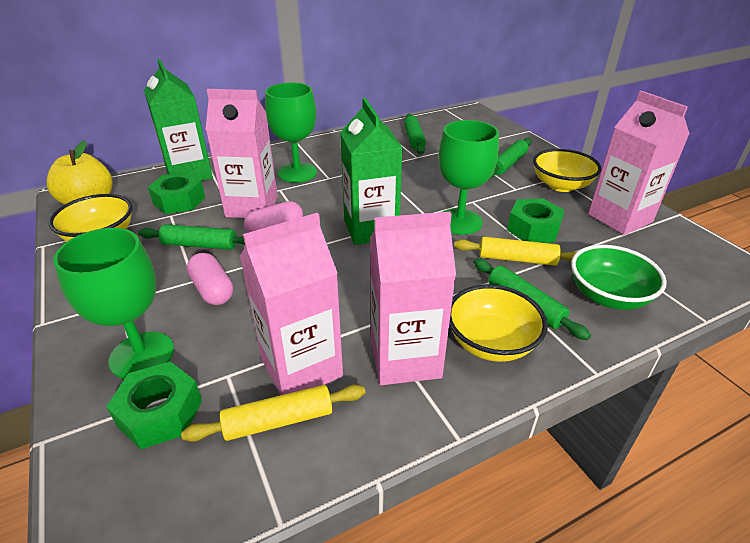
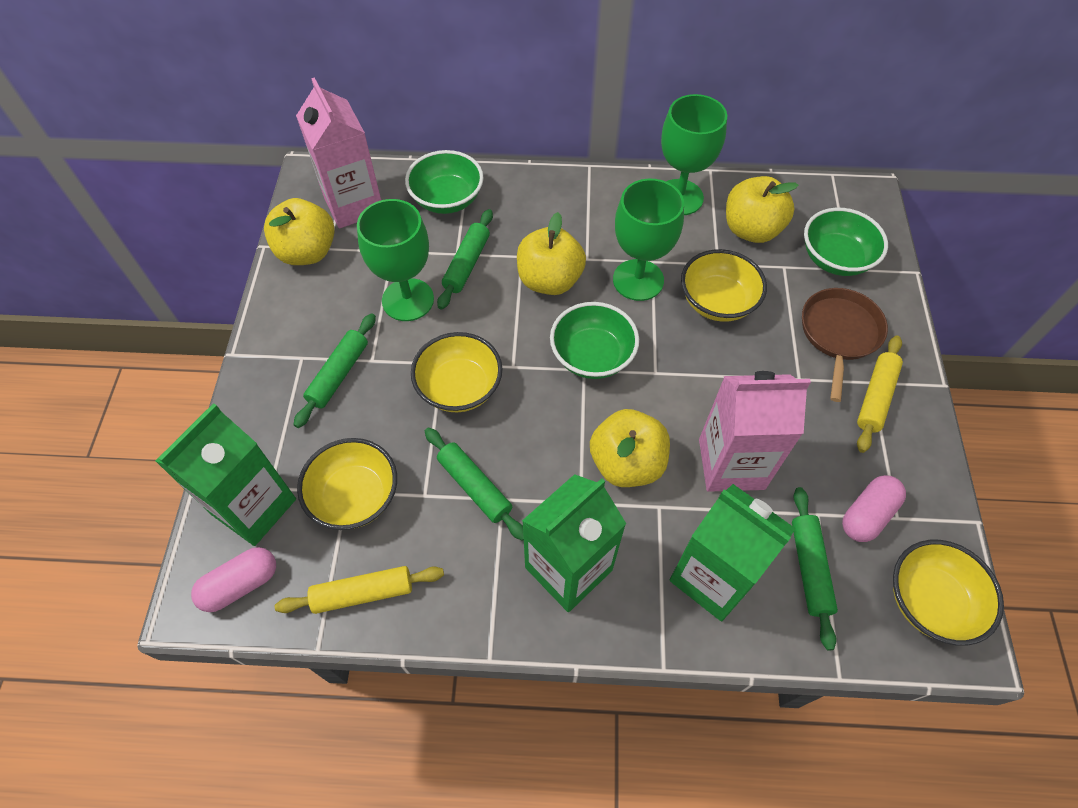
brown pan: none = 0 -> [802,288,888,402] = 1
green bowl: [571,245,667,310] = 1 -> [405,150,484,214] [550,302,639,379] [804,208,888,276] = 3
green carton: [144,59,213,181] [340,98,403,245] = 2 -> [156,403,296,546] [522,474,626,612] [670,484,796,621] = 3
green nut: [106,361,202,449] [148,172,205,214] [507,198,565,243] = 3 -> none = 0
pink carton: [206,89,278,218] [240,213,343,395] [370,212,456,385] [588,91,690,235] = 4 -> [296,77,381,229] [699,371,811,492] = 2
yellow apple: [47,141,113,205] = 1 -> [264,198,335,265] [517,212,586,295] [590,409,670,487] [726,176,799,243] = 4
yellow bowl: [49,194,132,241] [449,284,548,362] [533,149,601,192] = 3 -> [297,438,397,530] [411,332,503,412] [681,249,767,322] [893,540,1004,646] = 4

